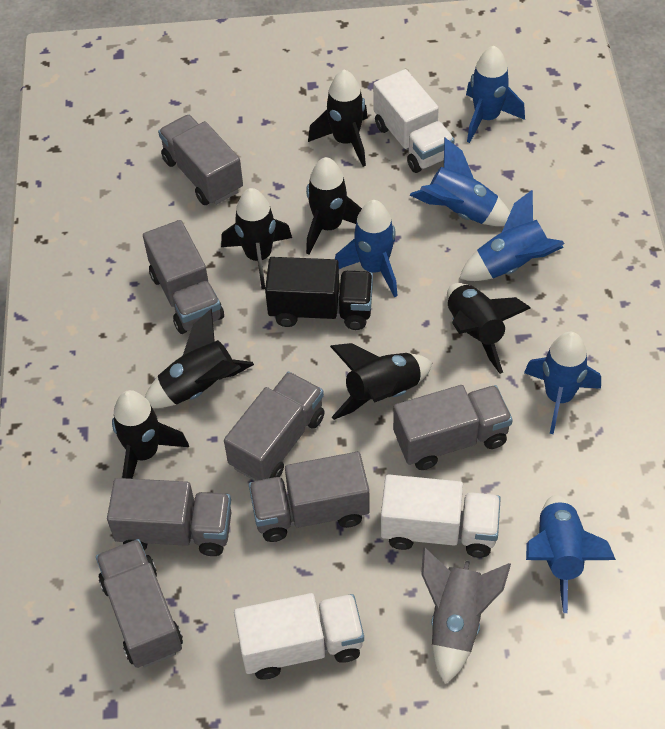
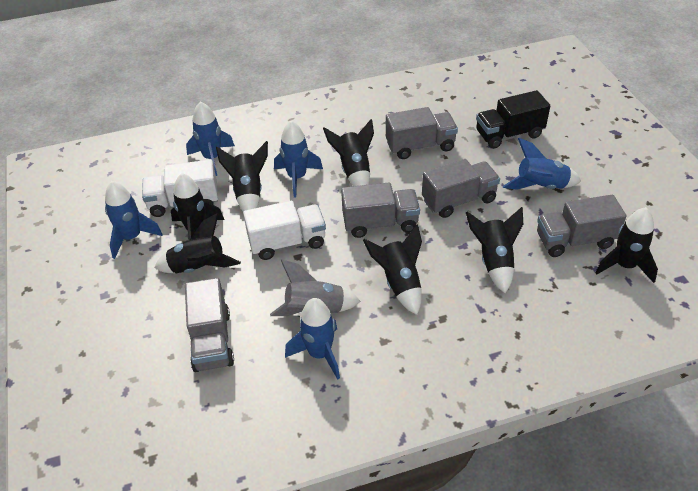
blue rocket: [335,200,398,297] [410,138,510,226] [459,189,564,281] [466,46,525,143] [524,332,601,434] [526,495,616,613] = 6 -> [105,181,163,259] [186,101,235,176] [274,120,323,197] [285,298,340,380] [503,138,581,190] = 5
grey truck: [96,539,183,668] [107,478,231,556] [143,220,224,334] [158,115,243,205] [224,372,325,481] [249,452,370,542] [393,385,513,470] = 7 -> [185,278,234,372] [341,183,420,238] [386,107,458,159] [422,159,500,218] [537,195,626,257] = 5
white truck: [234,593,364,680] [373,69,455,173] [381,474,501,558] = 3 -> [142,159,218,217] [243,200,326,260] = 2

